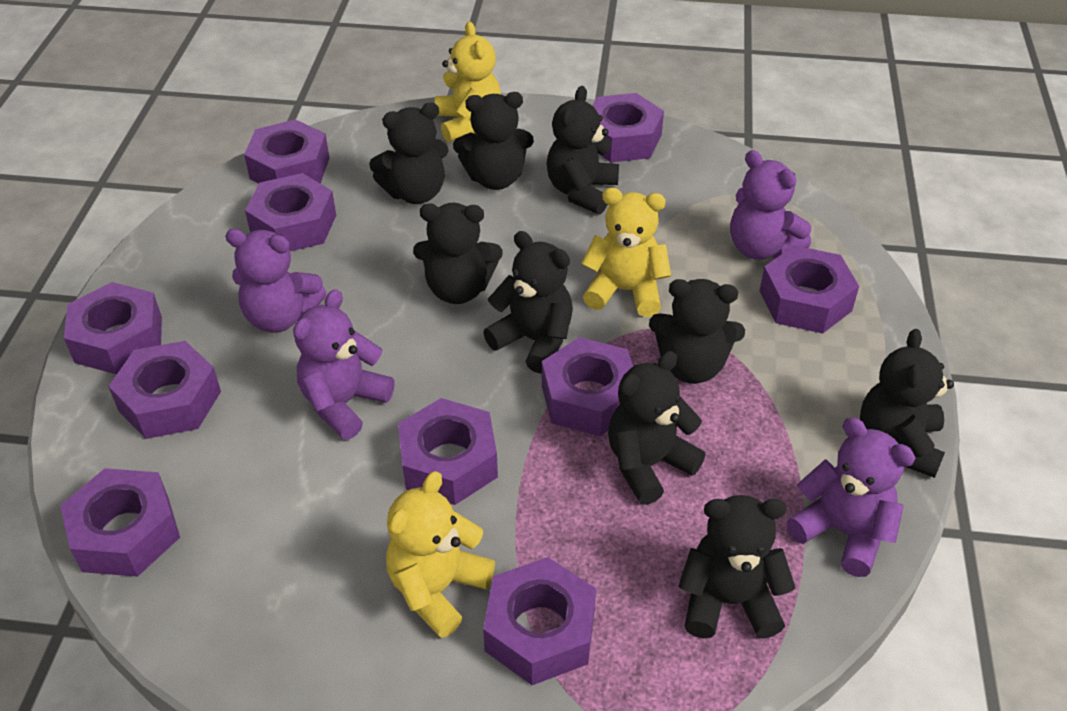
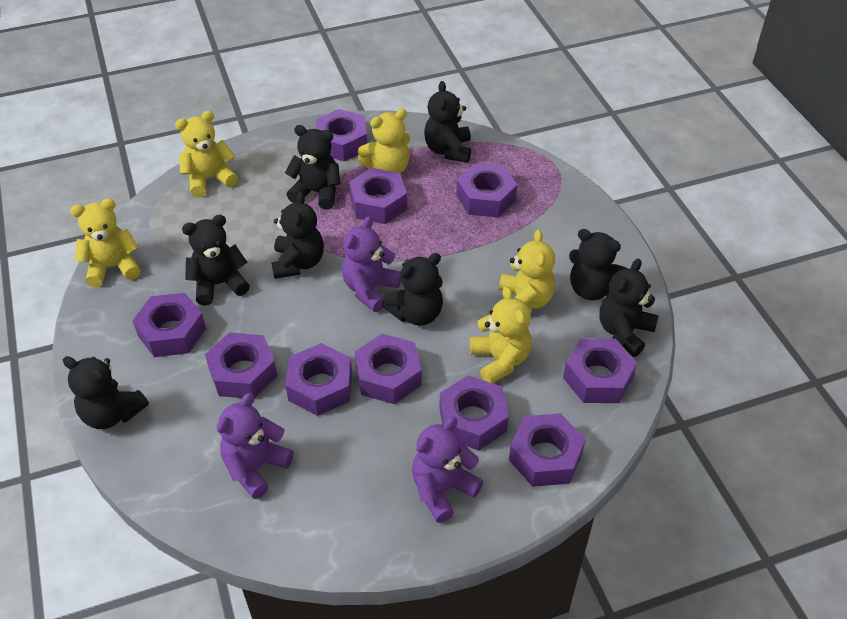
black teddy bear: [369,102,449,204] [413,203,502,304] [453,92,534,190] [483,231,573,374] [547,86,619,214] [608,351,706,505] [649,279,745,384] [678,495,795,639] [860,329,954,478] = 9 -> [63,356,149,429] [182,215,250,306] [271,192,324,279] [285,125,340,210] [382,253,443,326] [424,81,471,163] [569,229,626,300] [599,258,658,357] = 8
purple teddy bear: [225,229,327,333] [293,289,395,440] [730,150,811,260] [787,417,915,577] = 4 -> [217,393,294,499] [342,216,401,312] [412,417,483,523] = 3
yellow teddy bear: [386,471,495,638] [435,21,501,142] [581,188,671,317] = 3 -> [70,199,141,287] [175,111,238,197] [358,109,410,173] [470,286,532,383] [499,230,555,314] = 5

